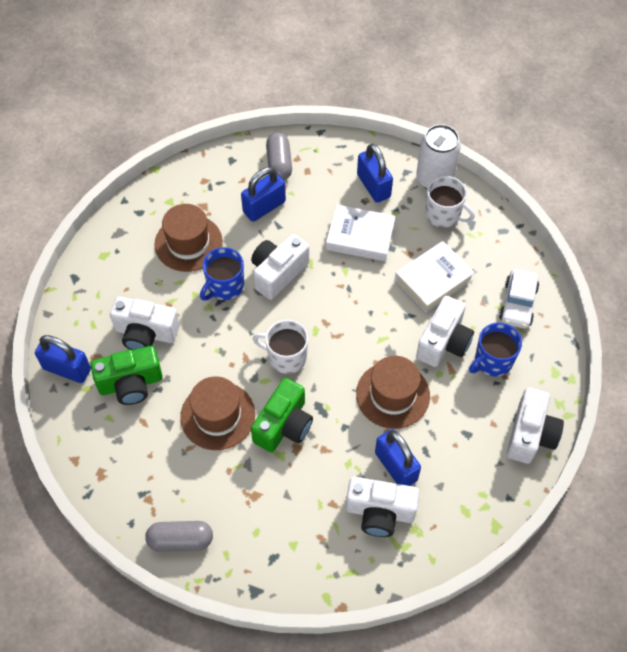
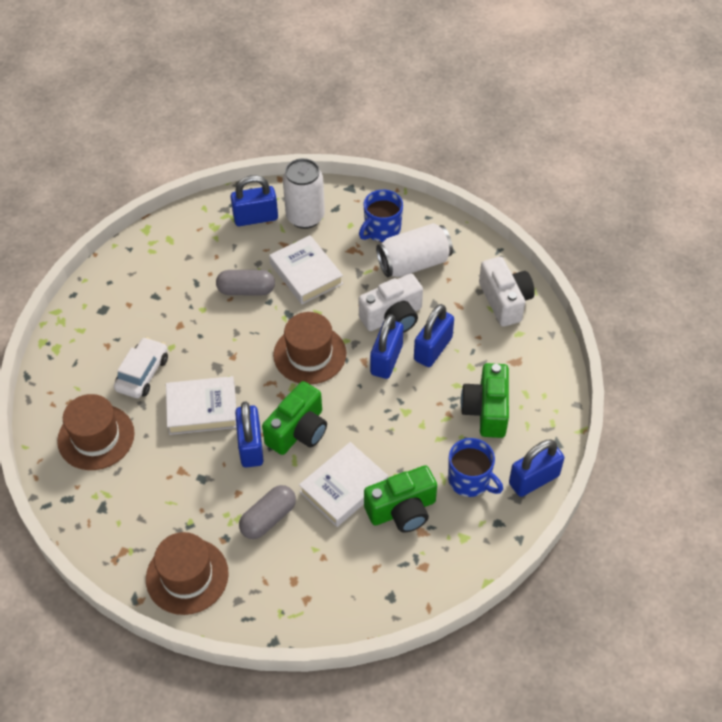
blue padlock: [35,335,91,383] [241,167,286,222] [357,144,393,203] [375,429,421,486] = 4 -> [230,175,278,226] [235,402,264,468] [370,314,404,379] [414,304,454,367] [509,439,565,497] = 5
green camera: [90,346,163,405] [251,378,313,452] = 2 -> [262,381,327,455] [364,465,437,532] [461,363,509,438] = 3
white book: [326,205,396,261] [395,241,475,312] = 2 -> [166,376,237,435] [269,235,343,304] [299,442,388,527] = 3
white camera: [110,297,180,350] [251,234,309,300] [346,477,419,537] [416,296,474,367] [507,387,564,464] = 5 -> [359,274,423,333] [479,257,535,327] = 2
white can: [416,124,461,189] = 1 -> [283,158,325,229] [376,223,453,277] = 2
white mug: [253,320,308,374] [425,176,475,228] = 2 -> none = 0

